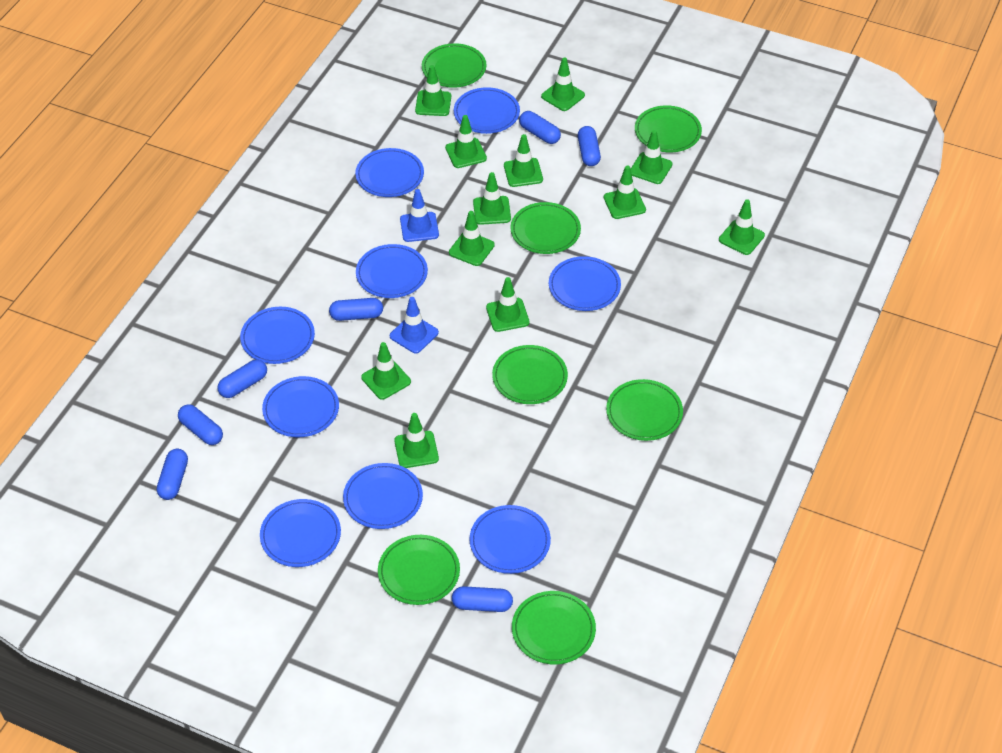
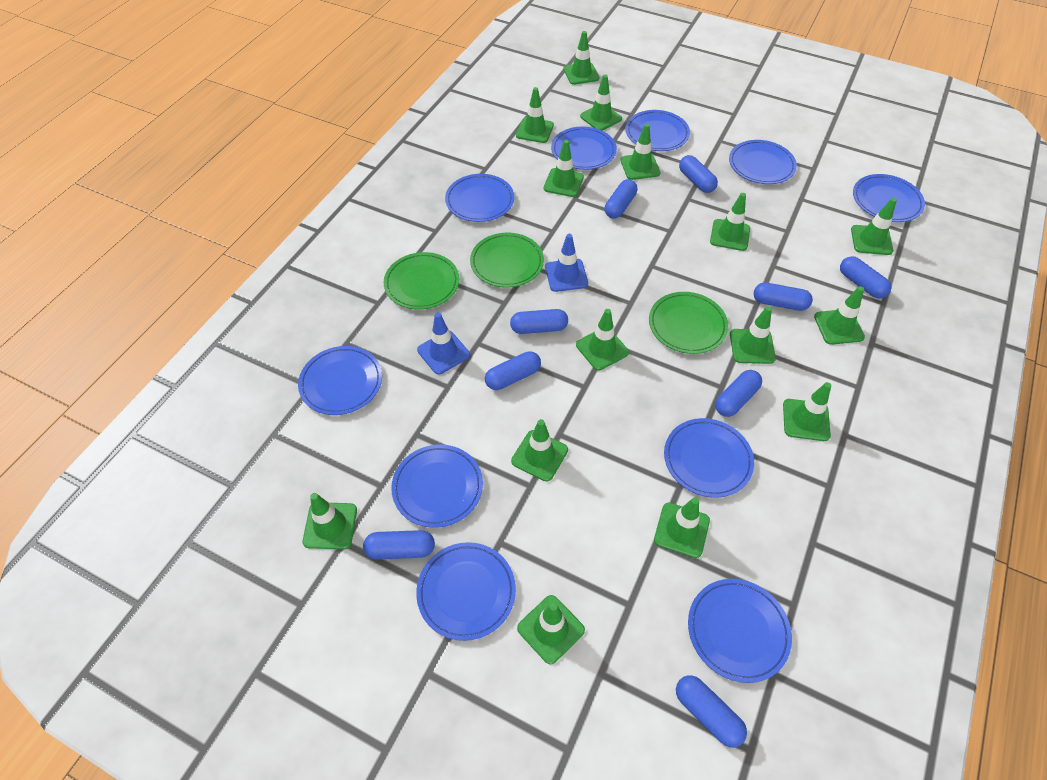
blue capsule: [157,449,188,500] [178,404,223,445] [217,360,267,398] [329,298,383,321] [452,586,513,612] [519,111,561,144] [578,126,601,166] = 7 -> [363,530,435,559] [485,351,541,390] [510,309,568,334] [605,179,637,219] [676,675,747,748] [679,155,718,193] [715,370,762,417] [754,282,813,311] [840,256,891,299] = 9
blue plate: [240,307,315,364] [260,499,341,567] [262,376,339,437] [343,463,423,529] [355,148,424,197] [356,244,428,298] [454,87,520,134] [469,505,551,574] [549,256,621,311] = 9 -> [298,346,382,415] [391,445,483,528] [416,542,516,641] [445,174,514,222] [551,127,617,170] [626,110,690,151] [664,418,754,498] [688,579,792,683] [729,140,797,184] [853,174,925,222] = 10
green plate: [378,535,460,605] [422,43,486,88] [492,345,568,404] [510,202,581,254] [512,591,596,664] [606,379,683,441] [635,105,702,152] = 7 -> [384,252,459,310] [470,233,544,288] [649,292,728,354] = 3
green traffic cone: [361,342,411,400] [394,413,439,468] [415,65,451,116] [445,115,487,168] [449,211,495,266] [473,172,511,225] [486,277,530,332] [504,134,543,187] [541,57,585,111] [604,165,646,219] [631,130,673,184] [719,199,765,255] = 12 -> [303,493,357,549] [511,419,568,482] [516,87,554,143] [517,595,585,665] [544,140,584,197] [564,31,599,85] [576,309,629,370] [580,75,622,131] [620,124,660,180] [654,497,710,558] [710,193,750,251] [730,306,776,364] [783,382,831,441] [814,286,865,345] [851,198,897,255] = 15

